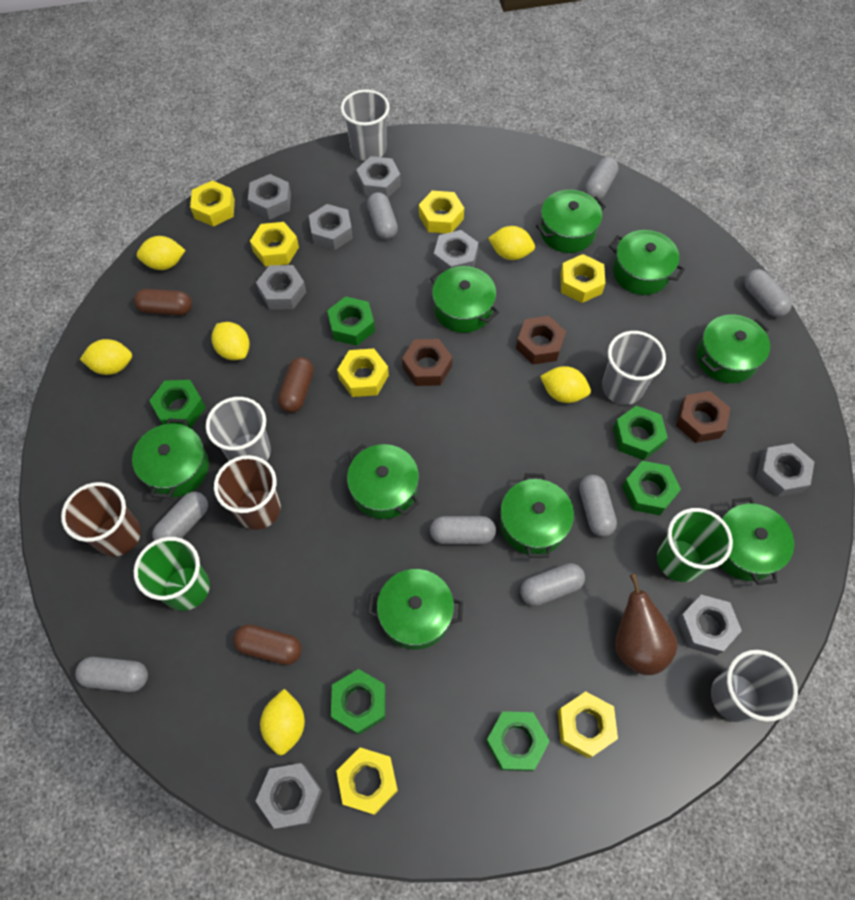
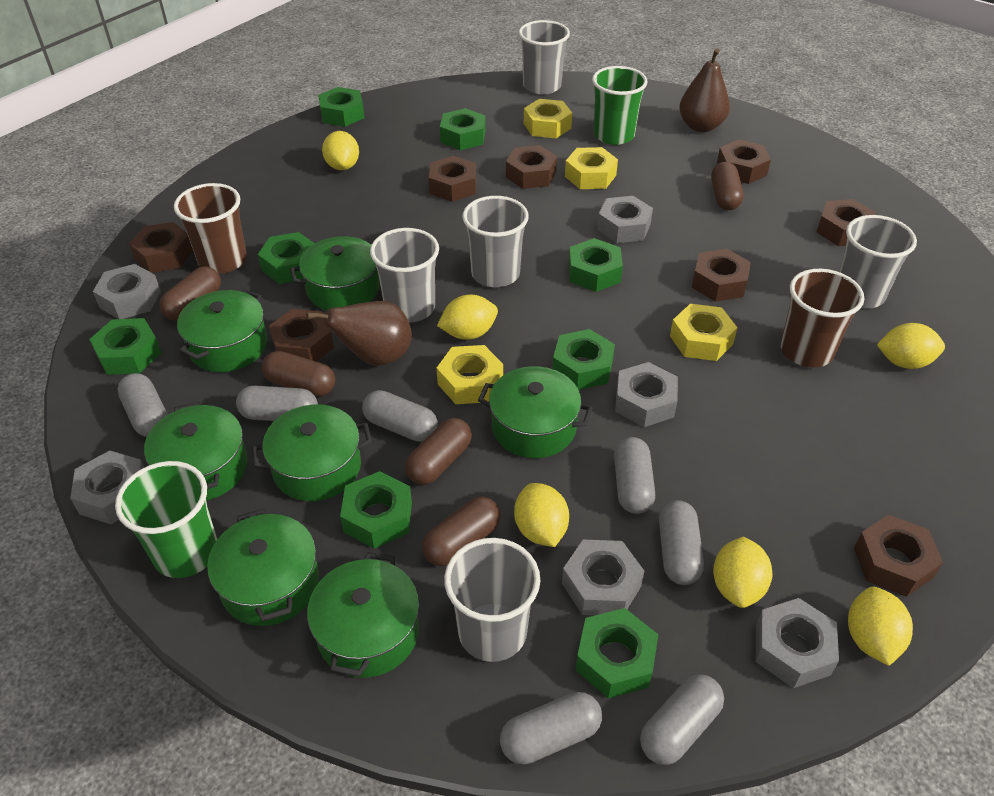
brown capsule: [134,289,192,316] [233,624,302,665] [278,357,314,413] = 3 -> [159,266,221,321] [261,351,335,396] [405,418,472,485] [422,497,501,566] [711,162,743,210] = 5
brown nut: [402,339,453,386] [516,316,566,365] [676,391,730,443] = 3 -> [129,222,193,273] [269,309,334,362] [429,156,476,202] [506,145,557,189] [692,249,751,302] [717,139,771,184] [817,199,876,246] [854,515,943,597] = 8
brown pear: [615,574,678,675] = 1 -> [306,301,412,366] [679,48,730,132] = 2
green nut: [149,380,206,428] [327,296,375,346] [331,669,386,735] [486,711,550,771] [613,406,668,460] [622,461,681,515] = 6 -> [89,318,161,375] [258,232,315,284] [318,87,364,127] [340,471,412,549] [440,108,486,150] [552,329,615,390] [569,238,623,292] [576,608,658,698] = 8
green pot: [132,418,209,498] [347,444,419,519] [368,569,463,650] [430,266,499,333] [500,474,574,558] [536,190,606,253] [609,230,685,295] [697,314,770,383] [720,497,794,585] = 9 -> [144,401,248,501] [177,289,267,372] [207,508,319,626] [252,405,372,501] [290,236,380,310] [307,552,419,678] [478,366,592,458] = 7
grey capsule: [75,657,148,692] [152,492,208,541] [367,192,398,239] [430,516,496,544] [520,563,585,606] [579,475,617,537] [584,157,619,200] [744,269,792,317] = 8 -> [118,373,168,437] [236,386,318,421] [362,390,438,442] [500,692,602,765] [614,437,655,514] [640,674,724,765] [659,500,704,585] = 7
grey cup: [206,397,271,461] [341,89,390,161] [602,331,666,405] [711,650,798,723] = 4 -> [370,228,439,323] [444,538,540,662] [462,196,529,287] [519,20,570,94] [839,215,917,309] = 5
grey nut: [248,174,291,220] [256,265,306,310] [256,763,322,829] [309,204,353,250] [356,156,401,198] [434,230,479,270] [677,594,742,656] [756,443,814,497] = 8 -> [70,450,144,524] [93,264,161,319] [562,540,644,615] [597,196,653,243] [615,362,678,427] [756,598,839,688] = 6
yellow nut: [190,181,235,227] [250,222,299,267] [336,747,398,815] [337,349,389,397] [419,191,464,233] [558,691,618,758] [560,254,605,303] = 7 -> [437,345,503,404] [524,99,572,138] [565,147,618,189] [670,304,738,361] = 4

